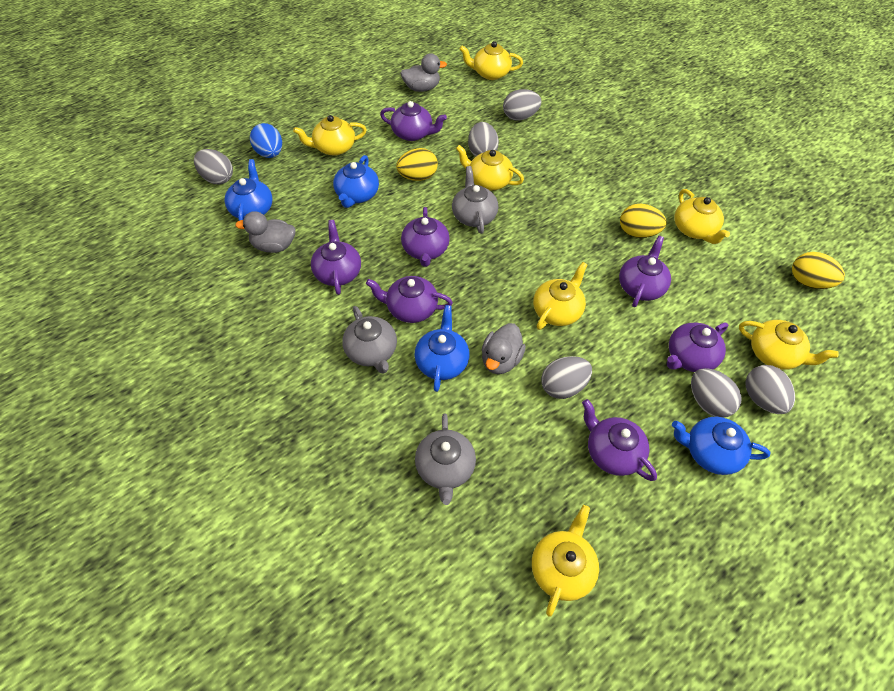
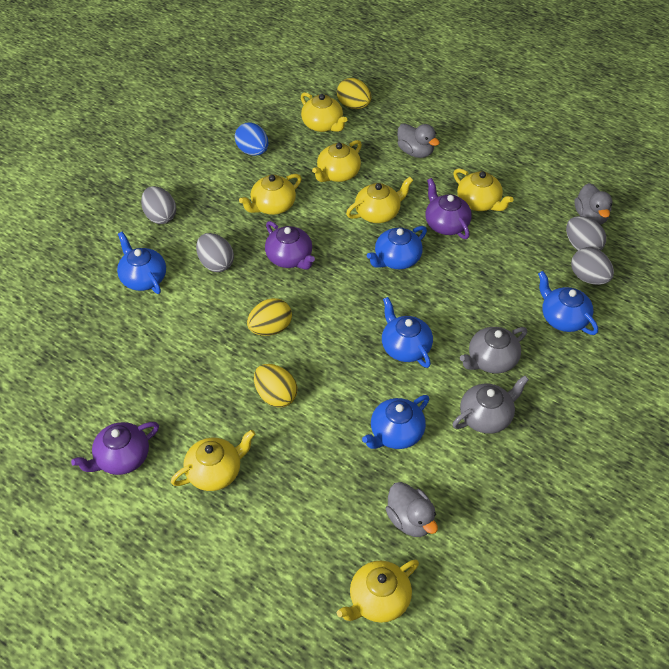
blue teapot: [224,159,273,221] [333,155,379,208] [414,305,469,392] [672,417,770,475] = 4 -> [117,232,166,294] [362,395,430,449] [367,226,427,269] [382,297,433,368] [538,271,598,335] = 5
grey egg: [194,149,233,184] [468,122,499,157] [503,89,541,121] [541,356,592,399] [691,368,742,418] [746,365,795,414] = 6 -> [141,186,176,224] [196,233,234,272] [566,216,606,251] [571,247,614,285] = 4
grey teapot: [342,306,397,374] [415,413,476,505] [452,166,498,234] = 3 -> [452,376,529,434] [460,327,527,374] = 2
purple teapot: [311,220,361,295] [366,276,453,323] [380,101,447,141] [401,207,450,267] [582,399,657,481] [619,236,671,307] [667,322,728,372] = 7 -> [71,422,159,475] [265,221,315,270] [425,178,472,239] = 3

